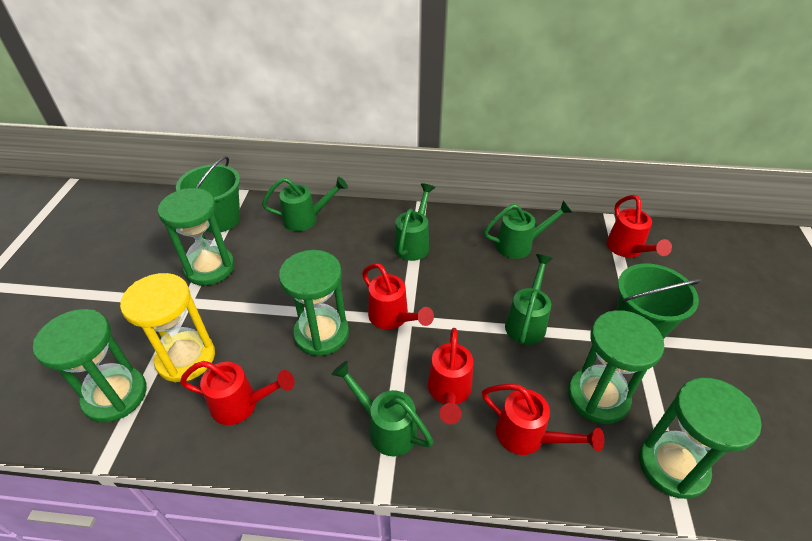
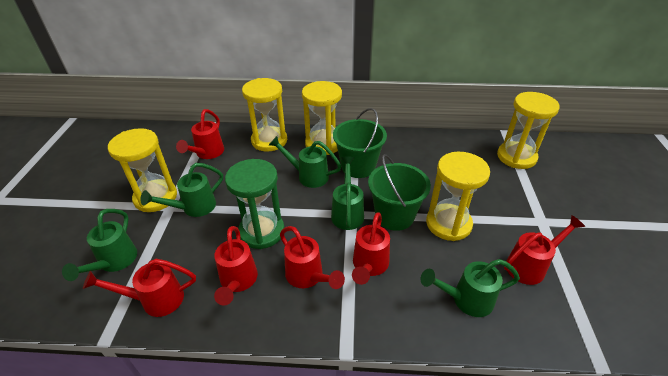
green hourglass: [33,309,147,423] [158,188,235,286] [279,250,349,356] [568,310,664,424] [639,378,762,499] = 5 -> [225,159,284,249] = 1
red watering can: [180,361,295,425] [362,263,434,330] [428,328,473,424] [482,384,604,455] [606,195,672,258] = 5 -> [83,259,196,317] [176,109,224,159] [214,226,258,305] [280,226,345,289] [352,212,390,285] [504,215,585,285] = 6
yellow hourglass: [120,273,215,382] = 1 -> [108,128,177,212] [242,78,287,152] [302,81,342,155] [426,152,490,241] [497,92,559,169] = 5

